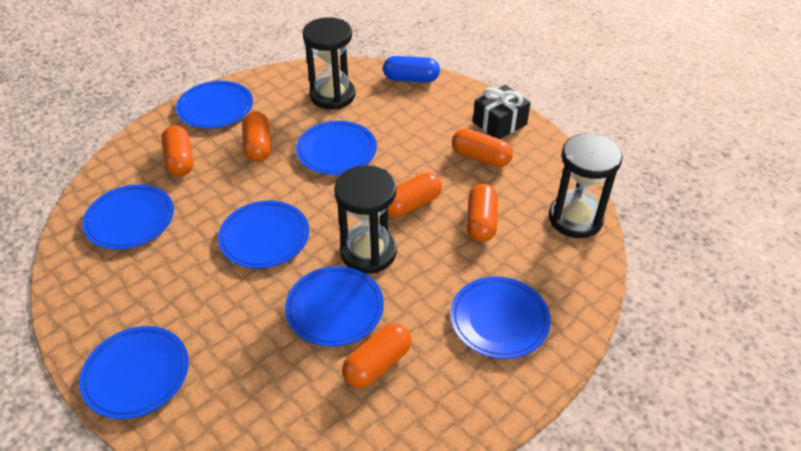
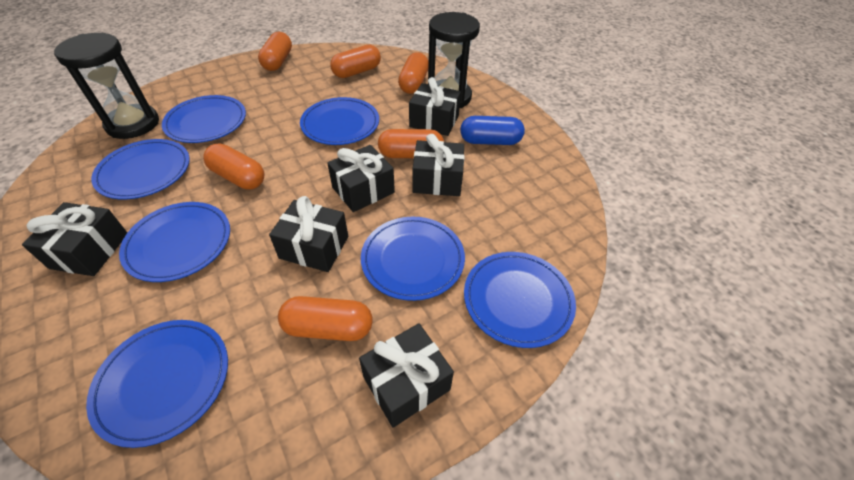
black gift: [473,85,531,139] = 1 -> [22,202,127,276] [269,196,348,272] [327,145,395,212] [359,323,454,428] [409,77,461,136] [412,134,465,196] = 6
black hourglass: [303,17,355,109] [334,165,397,274] [549,133,623,238] = 3 -> [54,33,159,139] [428,12,480,108] = 2

